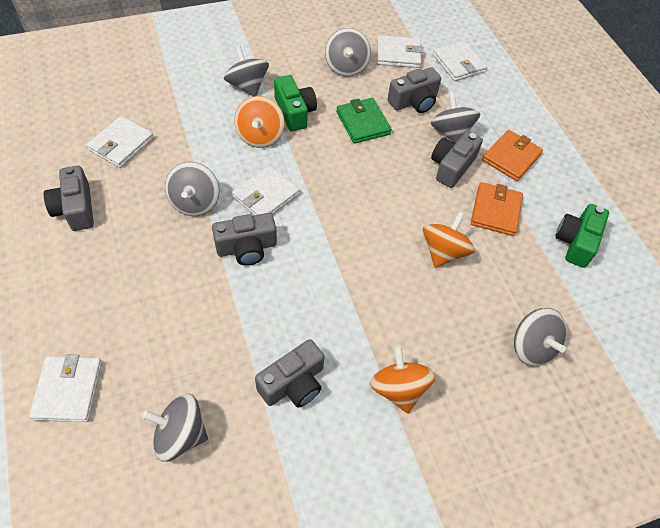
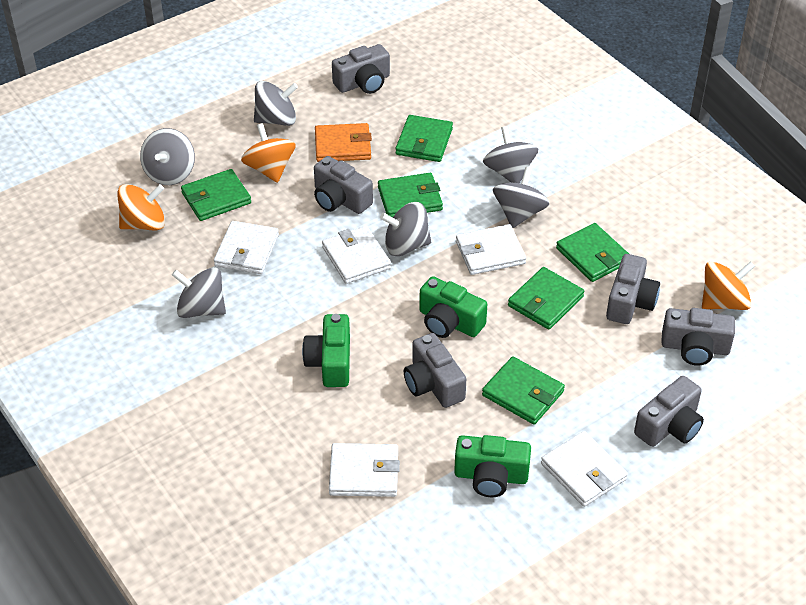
green camera: [274,75,317,131] [555,204,609,268] = 2 -> [302,314,350,387] [419,276,487,338] [454,435,531,497] = 3
green wallet: [336,98,392,144] = 1 -> [181,169,251,221] [378,173,443,218] [396,115,453,162] [482,356,565,425] [508,267,584,330] [556,223,629,282] = 6
grey camera: [44,166,94,231] [212,213,277,266] [255,339,325,408] [388,67,441,113] [431,131,483,188] = 5 -> [314,156,373,214] [332,44,390,94] [404,333,466,408] [606,254,660,324] [634,376,704,447] [661,308,735,366] = 6
orange wallet: [471,182,523,236] [482,130,543,181] = 2 -> [315,123,372,162] = 1

